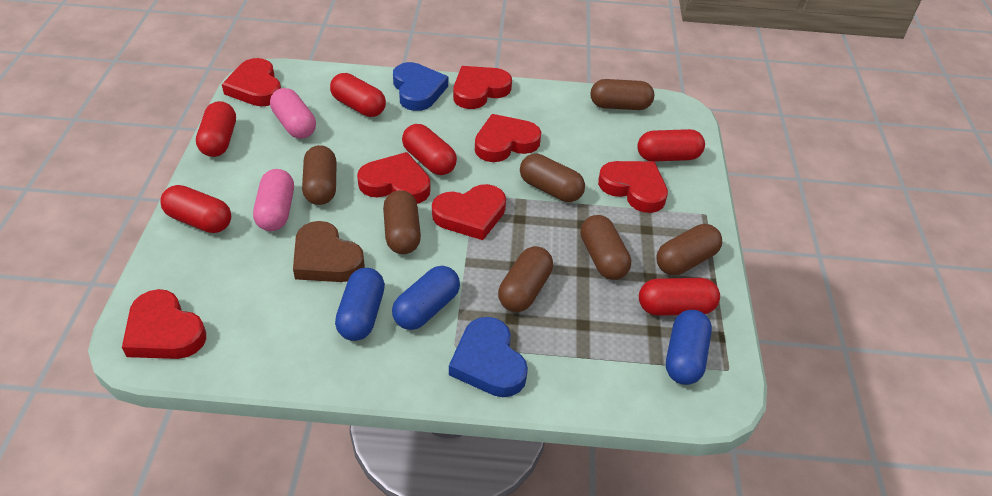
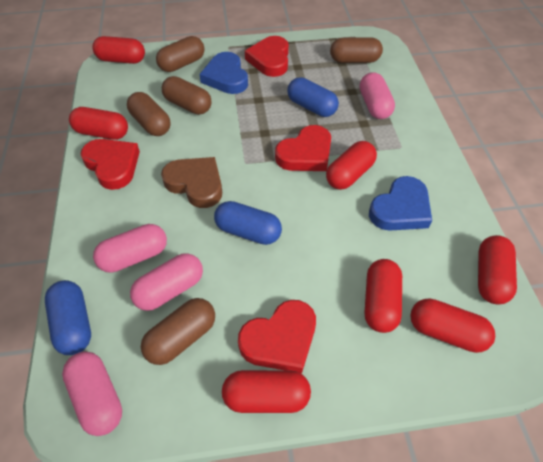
brown capsule: [302,145,337,205] [383,190,421,254] [498,246,553,312] [520,154,585,202] [580,215,631,280] [591,79,654,110] [656,224,722,275] = 7 -> [127,92,171,136] [141,298,215,365] [156,36,205,72] [162,76,212,115] [330,37,383,63] = 5
pink capsule: [253,169,294,231] [270,88,316,139] = 2 -> [62,351,122,436] [93,224,167,273] [130,253,203,311] [360,72,395,119] = 4
red capsule: [160,185,231,233] [196,101,236,157] [330,73,386,117] [402,124,457,175] [637,129,705,162] [639,278,720,316] = 6 -> [69,107,128,140] [93,36,145,64] [222,370,311,413] [326,141,377,190] [365,259,402,333] [410,298,495,353] [478,235,517,304] = 7
red heart: [122,289,206,359] [222,58,281,106] [357,152,430,204] [432,184,506,240] [453,66,512,109] [475,114,541,162] [598,161,668,213] = 7 -> [81,139,140,190] [238,300,316,374] [245,36,289,77] [275,125,331,171] = 4

